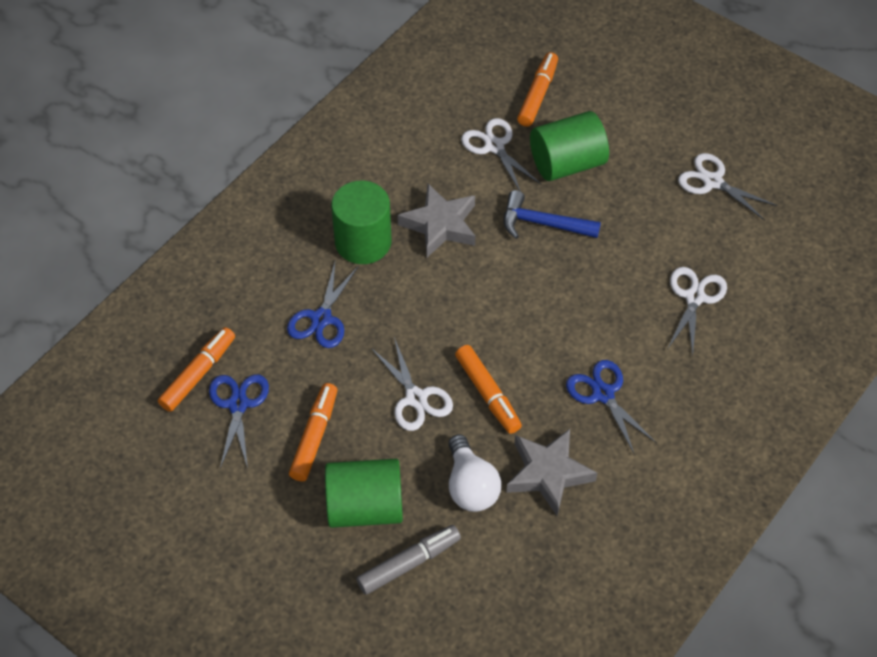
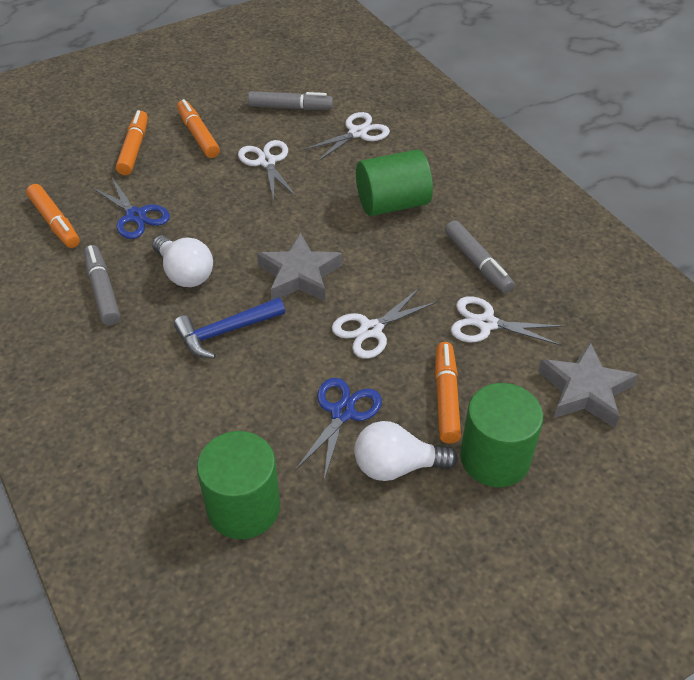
blue scissors: [209,375,269,468] [287,263,359,348] [566,360,657,453] = 3 -> [91,178,170,239] [295,378,382,480] = 2
grey marker: [356,525,461,595] = 1 -> [84,245,120,325] [248,91,333,110] [445,220,514,293] = 3
white light bulb: [448,434,501,512] = 1 -> [152,236,213,287] [354,421,458,481] = 2

